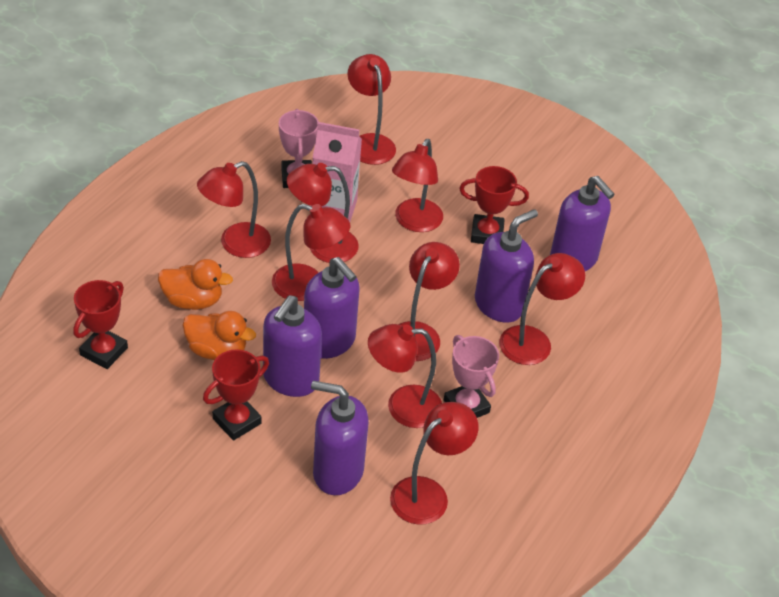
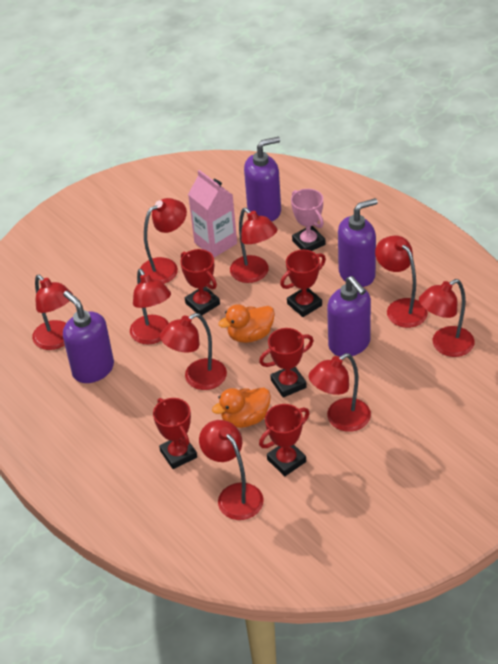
pink trophy: [279,109,319,188] [444,335,499,418] = 2 -> [291,189,325,251] = 1
purple soap dispenser: [263,295,322,397] [304,257,359,359] [311,381,369,495] [475,209,538,323] [550,176,615,271] = 5 -> [63,291,114,383] [244,137,281,221] [327,276,371,357] [338,198,378,287] = 4
red trophy: [73,280,128,369] [203,349,269,441] [459,166,529,244] = 3 -> [153,398,197,469] [180,249,220,316] [259,328,314,398] [259,404,310,476] [280,250,326,317] = 5

